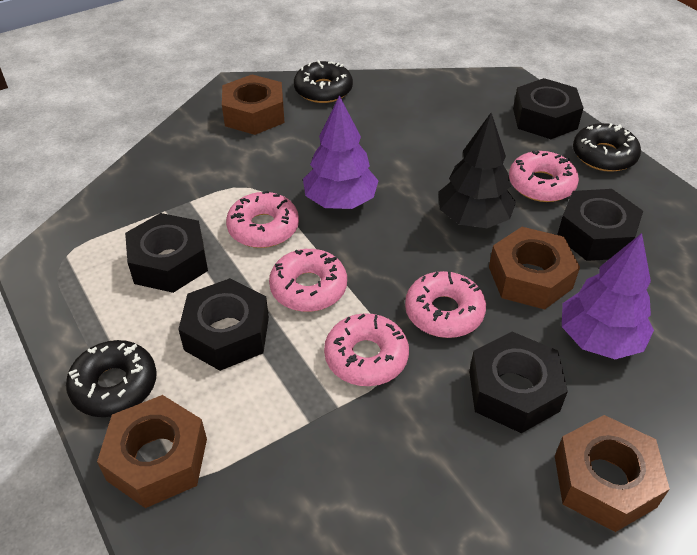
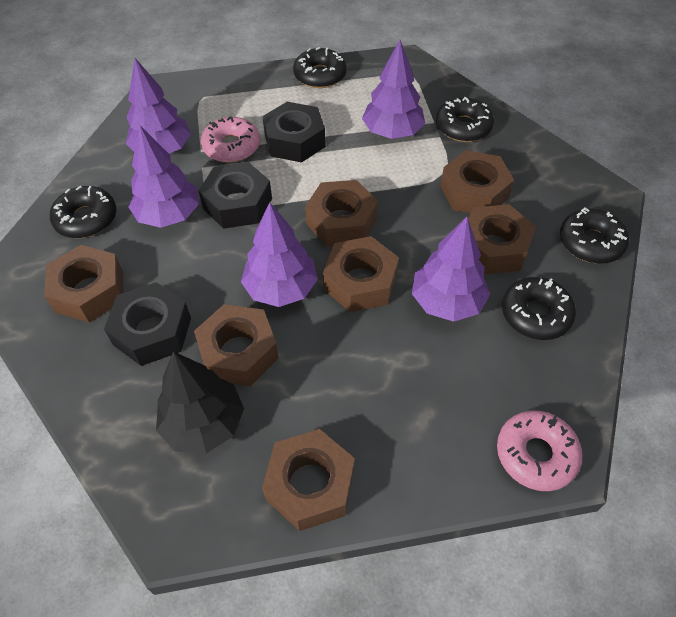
black donut: [66,340,157,417] [294,60,353,103] [573,123,641,172] = 3 -> [50,186,116,238] [293,47,347,88] [436,97,494,142] [502,277,576,340] [560,207,629,264] = 5
black nut: [125,213,208,293] [178,278,269,371] [469,332,568,433] [513,78,584,139] [557,189,643,261] = 5 -> [104,282,191,366] [199,162,272,229] [262,102,326,163] = 3
brown nut: [97,395,207,508] [222,74,284,135] [489,227,580,310] [555,415,670,532] = 4 -> [44,245,124,323] [194,304,279,387] [262,429,355,531] [305,180,378,247] [323,236,399,312] [440,150,514,213] [468,204,536,274] = 7
pink donut: [226,191,299,248] [269,249,347,312] [324,313,409,386] [405,271,486,338] [509,150,579,202] = 5 -> [201,116,260,163] [497,411,582,491] = 2
purple tree: [303,95,378,209] [562,233,654,359] = 2 -> [126,58,191,154] [129,125,199,228] [241,202,318,307] [362,40,425,139] [412,217,490,322] = 5

